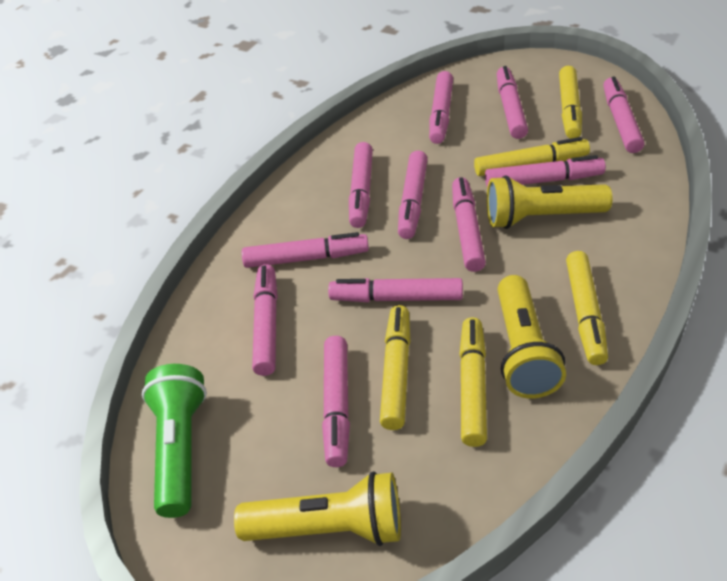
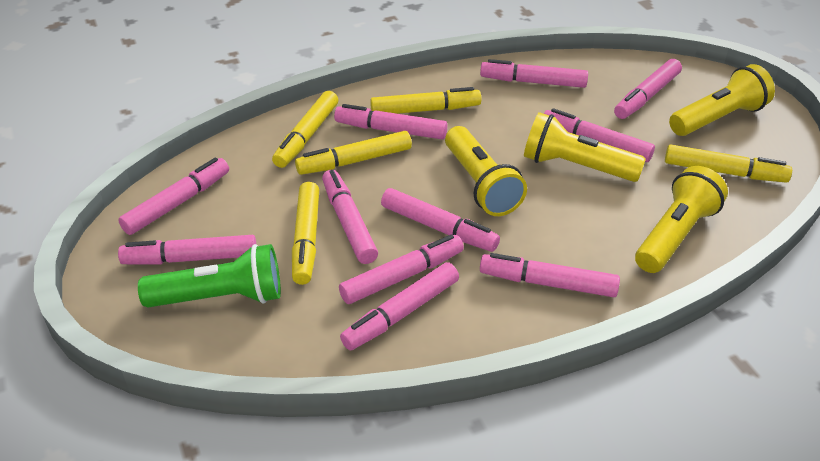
yellow flashlight: [234,471,401,546] [487,175,613,229] [498,275,566,398] = 3 -> [445,126,527,216] [524,112,646,182] [635,166,728,273] [669,64,775,136] = 4

